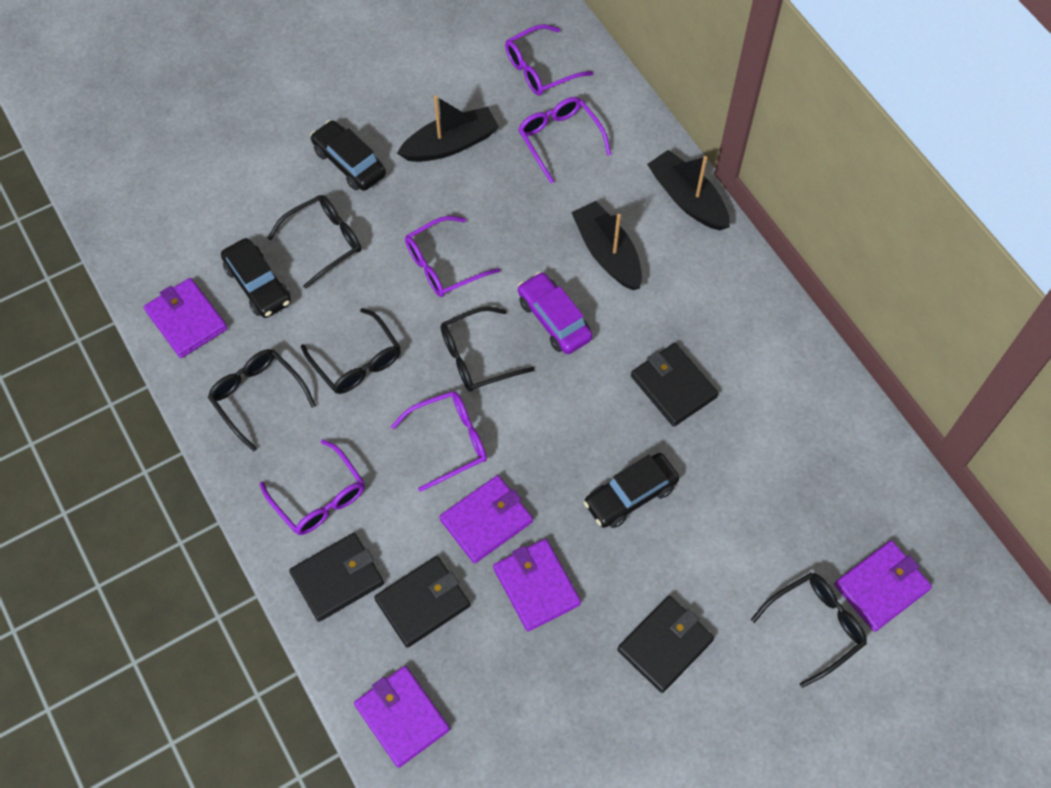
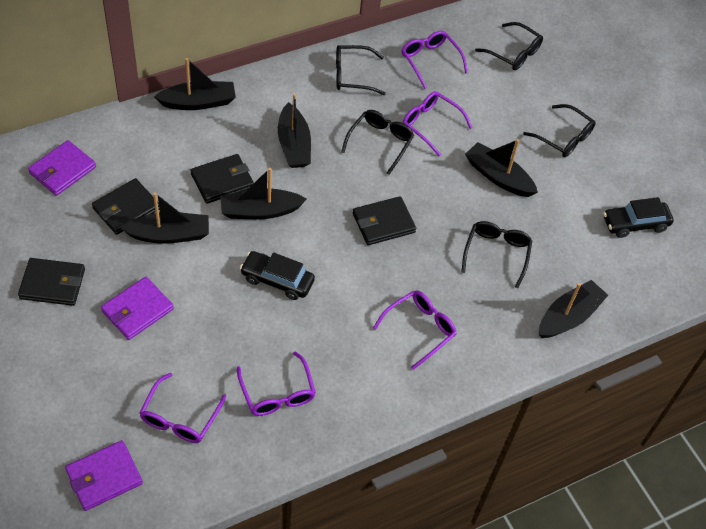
black boat: [397,96,499,162] [571,201,642,290] [647,150,730,231] = 3 -> [120,193,209,244] [154,58,236,110] [220,168,307,219] [278,94,311,168] [465,139,538,197] [539,280,608,338] = 6
black car: [221,238,291,318] [310,120,386,191] [583,453,679,528] = 3 -> [240,251,315,300] [603,197,674,238] = 2
purple car: [518,272,593,354] = 1 -> none = 0
purple wallet: [144,278,228,358] [354,666,450,768] [440,475,533,563] [493,539,581,632] [834,540,932,632] = 5 -> [28,140,96,196] [65,440,143,511] [101,277,174,340] = 3

